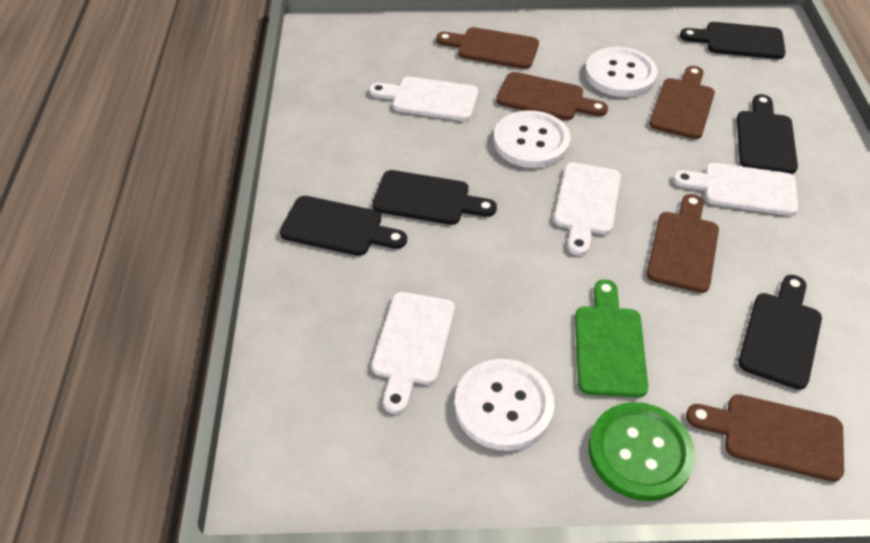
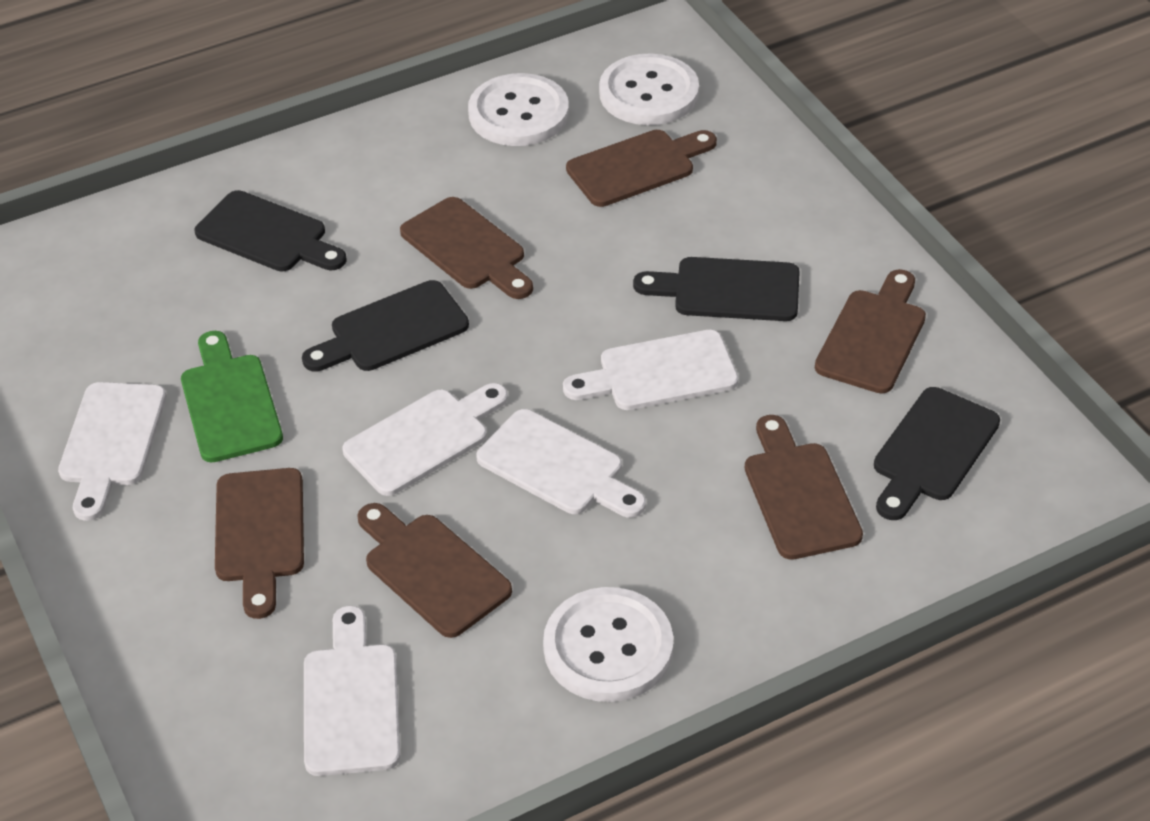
black cutting board: [280,196,407,256] [372,170,497,225] [680,22,786,59] [737,94,798,174] [738,275,822,390] = 5 -> [194,190,346,271] [302,280,469,372] [633,257,800,321] [874,387,1000,520] = 4
brown cutting board: [436,27,539,69] [496,72,608,120] [647,194,719,293] [649,66,715,139] [686,394,844,482] = 5 -> [215,468,304,619] [357,503,512,638] [400,197,533,299] [566,130,717,207] [745,415,863,560] [815,269,926,394] = 6
green button: [589,402,695,501] = 1 -> none = 0
white cutting board: [369,77,478,121] [371,292,455,414] [554,163,621,256] [673,163,798,216] = 4 -> [58,382,166,521] [304,606,400,776] [343,383,508,496] [476,409,646,518] [563,330,738,410] = 5

